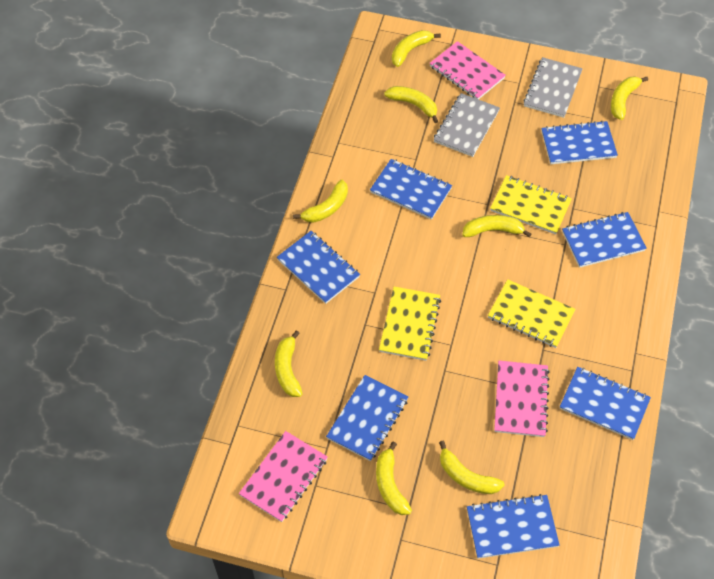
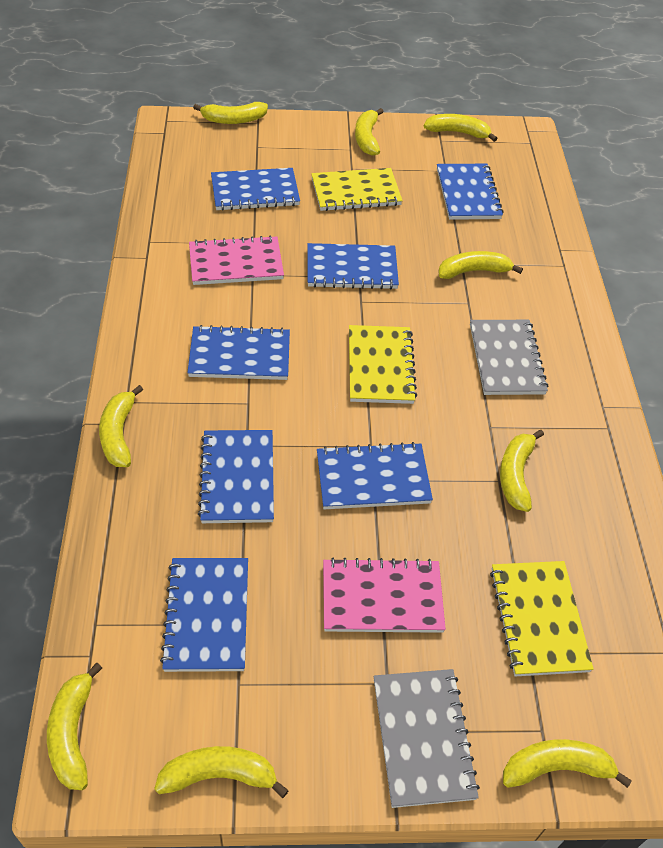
pink notebook: [239,431,328,522] [429,41,506,100] [494,361,550,437] = 3 -> [189,235,284,285] [323,558,446,633] = 2
yellow banana: [275,330,303,397] [293,180,348,223] [376,441,412,515] [384,86,438,123] [392,30,441,67] [439,441,504,494] [462,215,531,237] [611,76,648,120] = 8 -> [47,663,102,790] [99,385,143,467] [154,746,289,798] [193,102,268,124] [355,108,384,156] [424,114,498,142] [438,251,523,279] [500,430,544,512] [503,739,632,788] = 9

